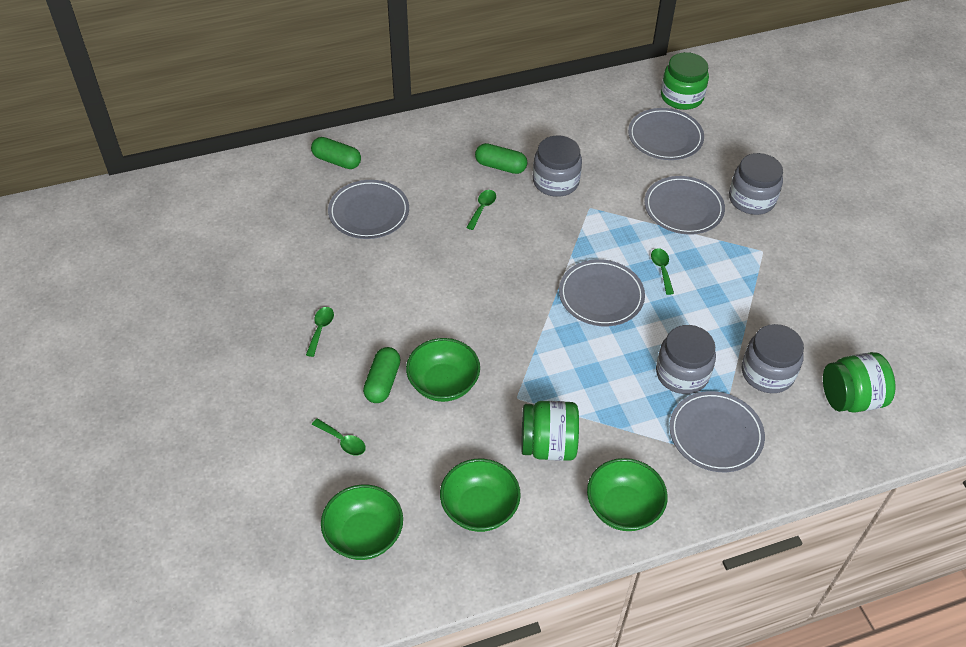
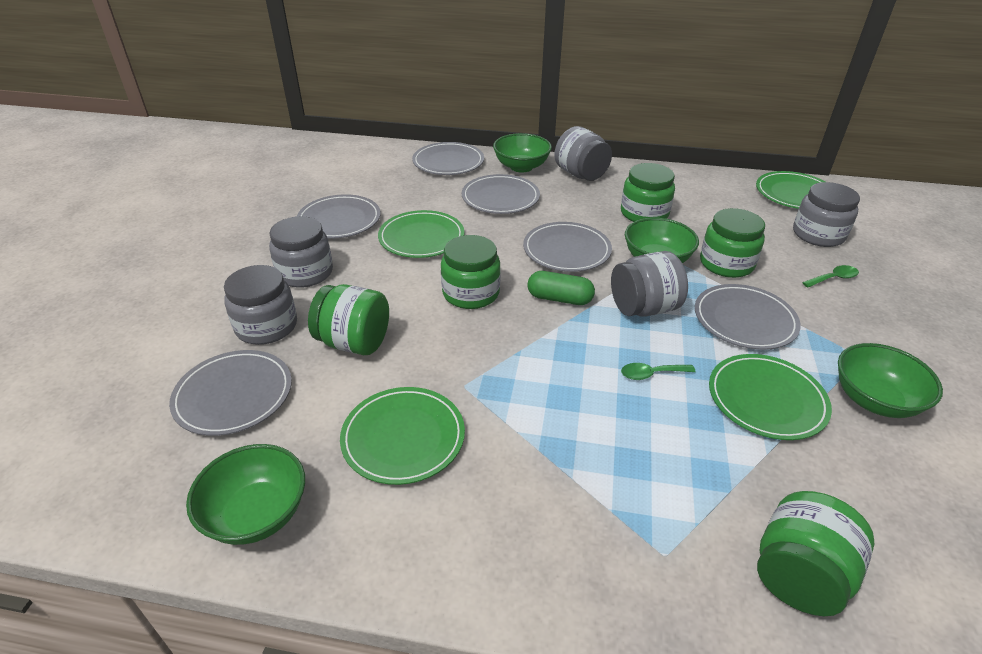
green capsule: [311,137,361,169] [363,347,401,403] [475,143,527,174] = 3 -> [527,271,595,305] = 1
green jar: [521,401,579,461] [661,52,709,110] [823,352,896,412] = 3 -> [308,284,389,355] [441,235,501,309] [621,163,675,222] [700,208,765,278] [757,491,874,616] = 5
green plate: none = 0 -> [340,387,465,485] [378,210,464,258] [709,354,832,440] [756,171,825,209] = 4
green spoon: [306,307,334,357] [312,418,366,455] [466,190,496,230] [651,248,674,295] = 4 -> [621,363,696,380] [802,265,859,288] = 2
grey jar: [533,135,582,197] [656,325,716,394] [729,153,783,215] [742,324,804,393] = 4 -> [224,265,297,345] [269,216,333,288] [554,126,612,181] [611,251,688,317] [793,182,860,247] = 5
grey plate: [328,180,409,239] [559,259,645,326] [628,108,704,160] [644,176,725,235] [670,391,765,472] = 5 -> [169,350,292,436] [297,194,381,239] [412,142,484,175] [462,174,540,214] [523,222,612,272] [695,284,801,350] = 6

